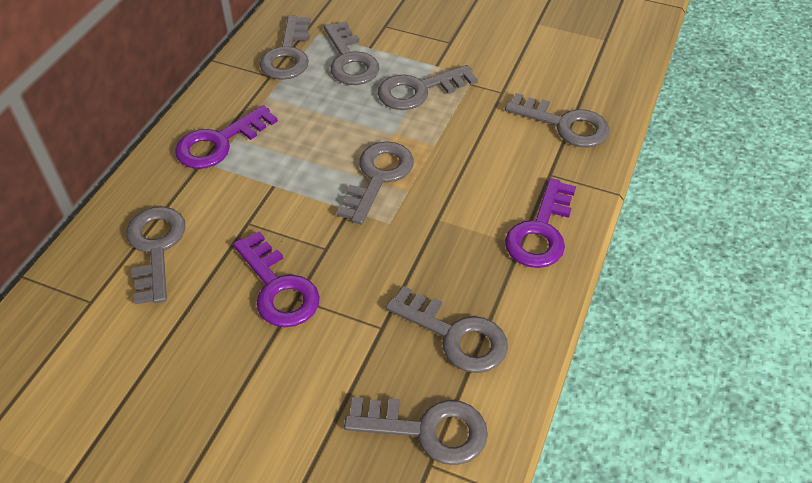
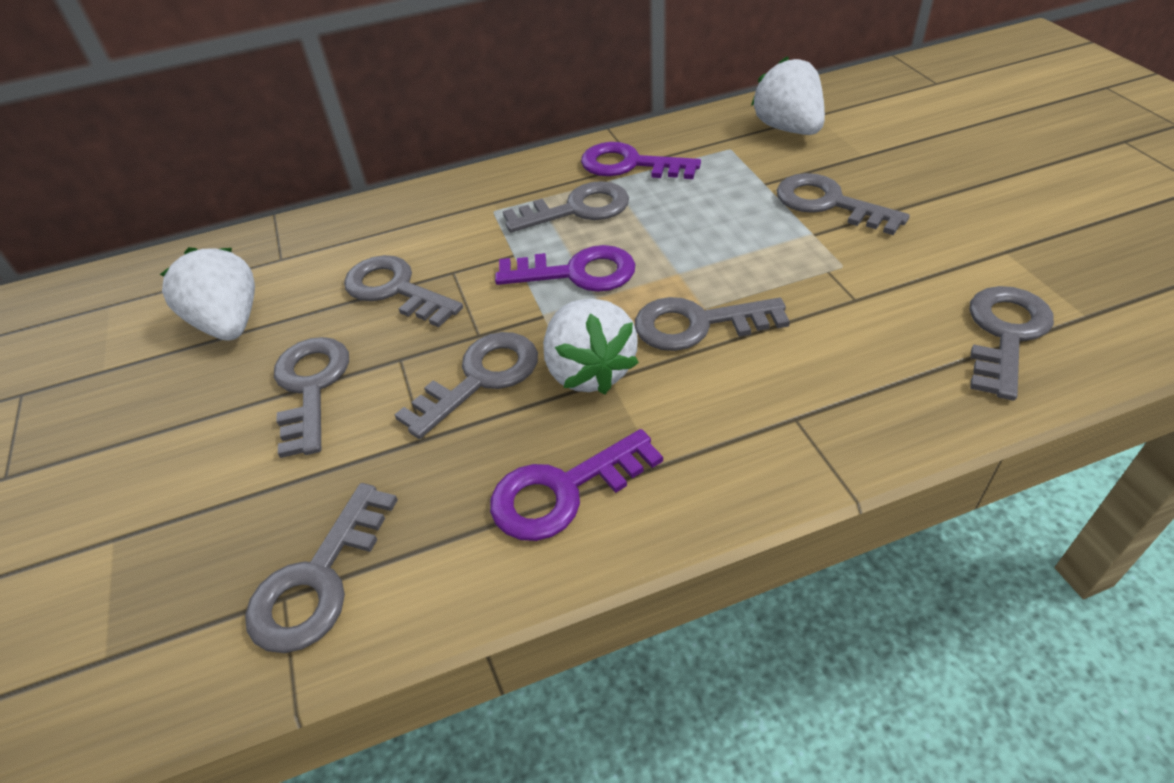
white strawberry: none = 0 -> [160,247,255,341] [543,299,639,394] [751,56,825,135] = 3

